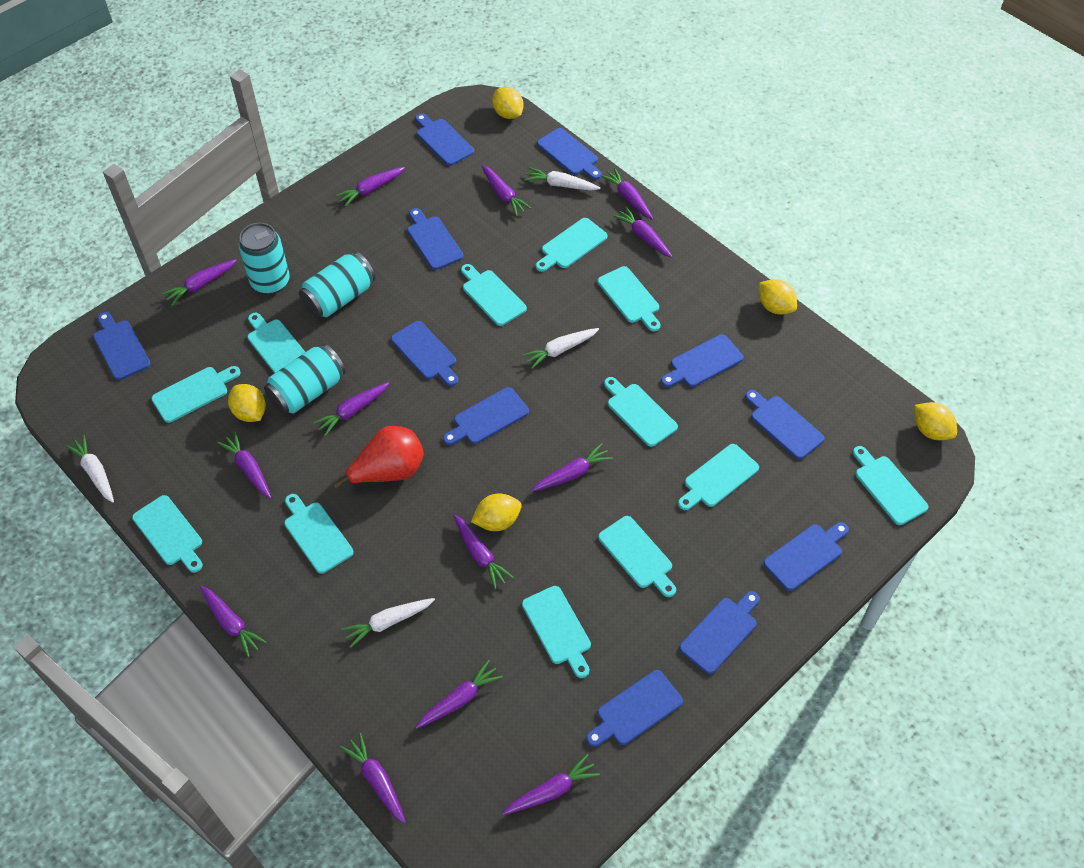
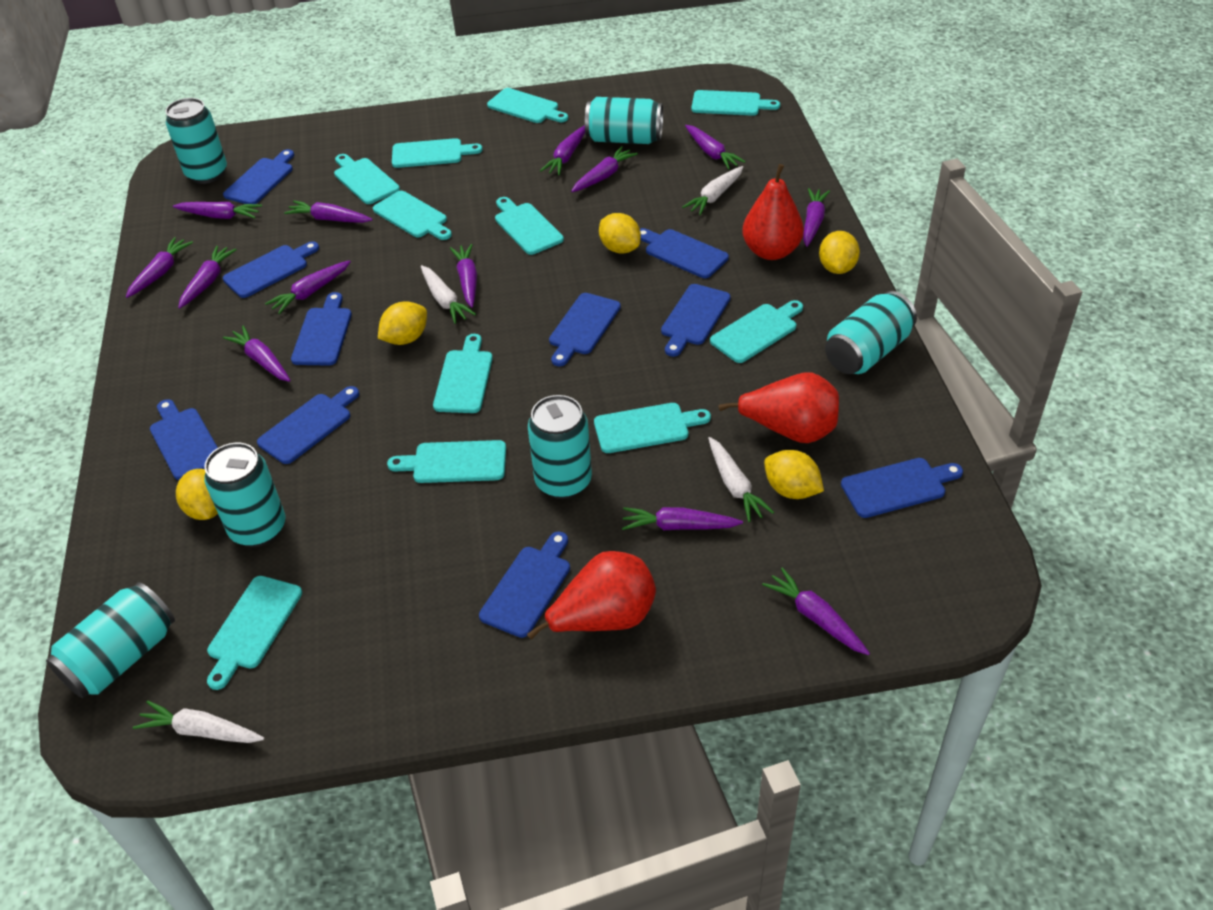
blue cutting board: [93,312,151,380] [391,321,459,386] [407,208,463,270] [416,113,474,166] [443,387,529,445] [537,128,602,180] [586,670,683,747] [661,334,743,387] [679,591,760,674] [745,390,825,459] [764,522,849,591] = 11 -> [150,399,218,480] [223,149,294,204] [223,241,319,298] [257,386,359,464] [291,292,352,366] [479,532,570,638] [549,293,621,366] [640,228,729,278] [661,284,731,357] [841,458,963,518] = 10
red pear: [334,426,424,489] = 1 -> [527,551,656,640] [718,372,839,443] [742,164,804,260] = 3
turquoise can: [239,223,290,295] [264,344,345,414] [299,252,375,318] = 3 -> [46,582,175,698] [165,98,227,184] [204,443,285,547] [528,395,592,499] [585,97,663,144] [825,291,917,374] = 6
turquoise cutting board: [132,495,203,573] [151,366,240,423] [248,313,305,373] [284,494,354,574] [461,264,527,326] [522,586,591,678] [536,218,608,272] [598,266,660,331] [598,516,676,597] [604,377,678,447] [678,444,759,510] [853,446,928,525] = 12 -> [207,576,302,690] [334,154,400,204] [373,191,452,240] [387,440,506,483] [392,138,483,168] [433,334,493,413] [487,88,568,123] [495,197,564,255] [594,403,711,453] [691,90,780,116] [710,300,803,363] = 11

